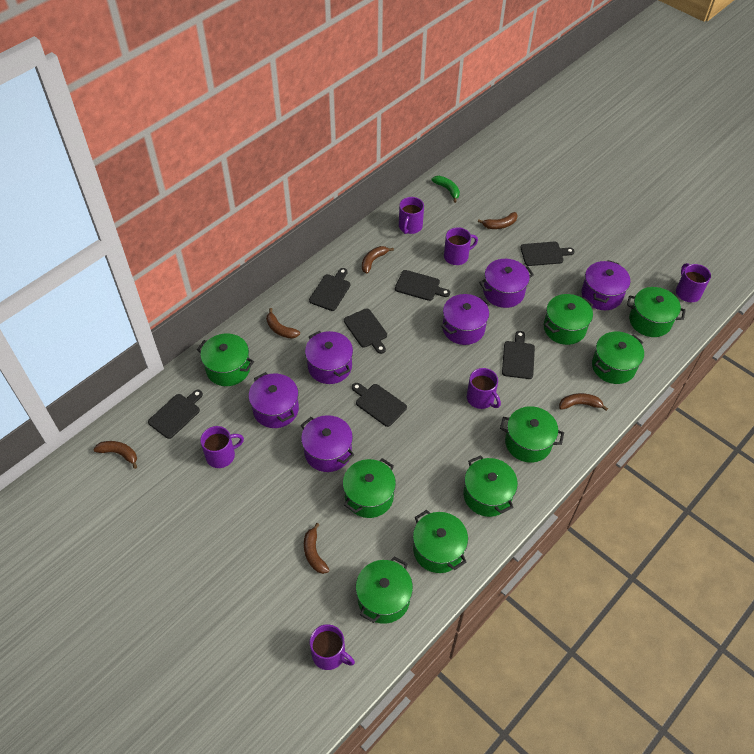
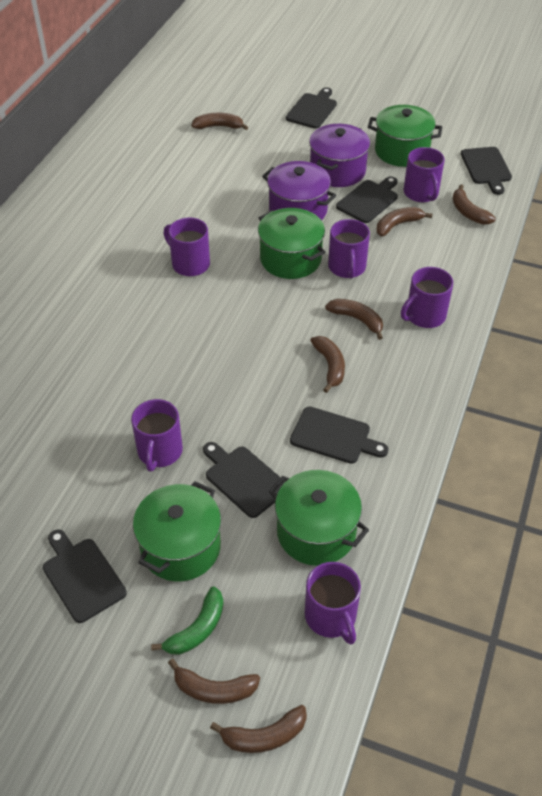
black cutting board: [148,390,203,439] [309,268,350,311] [344,308,387,354] [352,383,407,427] [395,270,450,301] [502,331,535,379] [520,242,575,266] = 7 -> [43,530,127,623] [203,442,285,518] [286,87,337,129] [290,406,388,464] [336,176,398,223] [461,147,512,195] = 6
brown banana: [93,441,137,469] [266,308,300,339] [304,523,330,574] [362,246,394,273] [478,212,518,229] [559,393,608,411] = 6 -> [168,659,260,704] [192,113,248,130] [210,705,307,753] [310,336,345,393] [325,299,383,340] [377,207,432,236] [453,184,496,225] = 7
green pot: [197,333,254,386] [343,458,396,518] [356,557,413,624] [413,510,468,573] [463,455,518,517] [500,406,564,463] [544,294,593,345] [592,332,644,384] [627,287,685,337] = 9 -> [133,481,221,581] [258,208,325,279] [269,470,369,566] [368,105,442,167] = 4
purple pot: [249,372,299,428] [301,415,354,472] [305,331,353,384] [441,294,490,345] [479,259,534,308] [581,260,630,310] = 6 -> [262,161,337,220] [309,124,370,187] = 2

